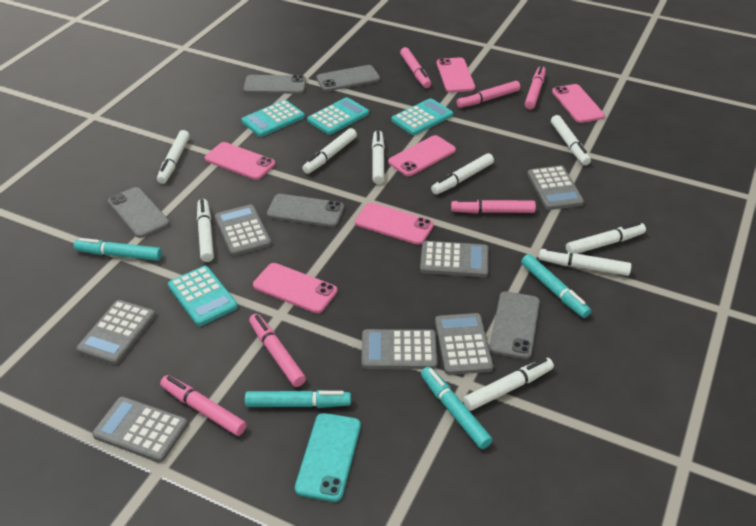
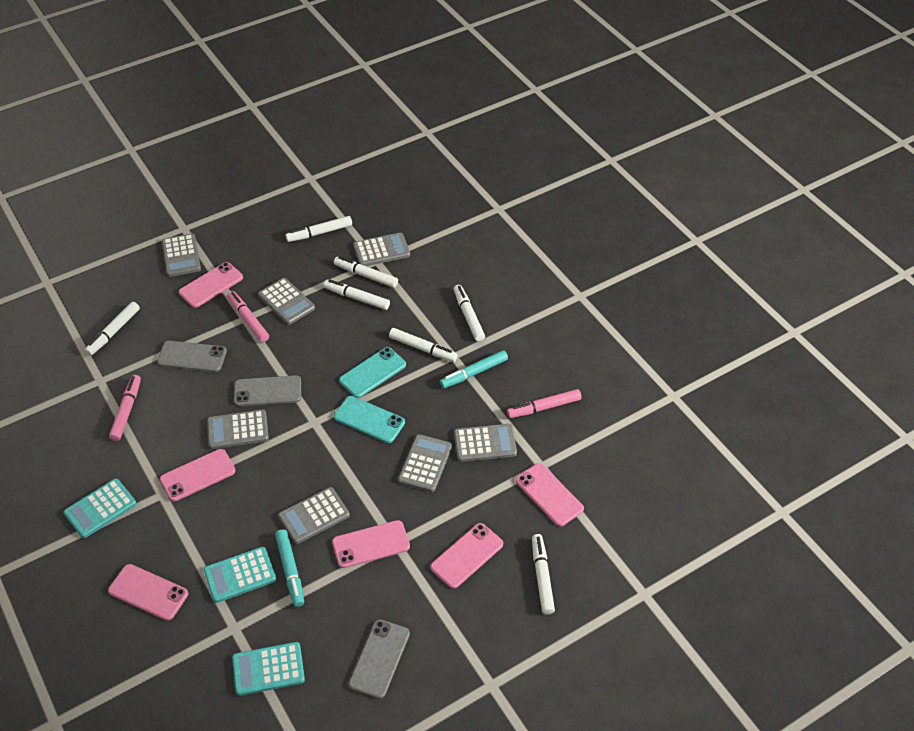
grey phone: [108,187,170,238] [243,75,306,94] [267,194,344,227] [316,65,380,91] [489,291,540,359] = 5 -> [157,341,227,372] [234,375,301,406] [348,619,410,699] = 3
pink marker: [160,375,247,436] [249,314,306,387] [400,47,431,88] [451,199,536,213] [456,81,520,108] [525,65,546,109] = 6 -> [109,375,141,441] [227,291,269,342] [507,389,581,418] = 3
turquoise calculator: [168,266,238,326] [241,100,305,137] [307,97,369,135] [391,98,453,135] = 4 -> [64,479,137,538] [204,547,276,603] [232,642,305,696] = 3
turquoise marker: [74,238,162,261] [245,390,351,408] [421,367,492,449] [521,254,591,318] = 4 -> [275,529,304,607] [439,350,508,388] = 2
turquoise phone: [295,413,361,502] = 1 -> [334,396,405,443] [339,347,406,398] = 2
white marker: [157,130,190,184] [197,199,214,262] [302,128,357,174] [372,130,385,184] [431,153,494,195] [463,358,554,411] [539,247,632,276] [551,115,591,165] [566,222,646,254] = 9 -> [85,302,140,356] [285,216,352,242] [323,279,390,310] [334,256,398,288] [389,328,458,362] [453,285,485,341] [532,534,555,615] = 7

